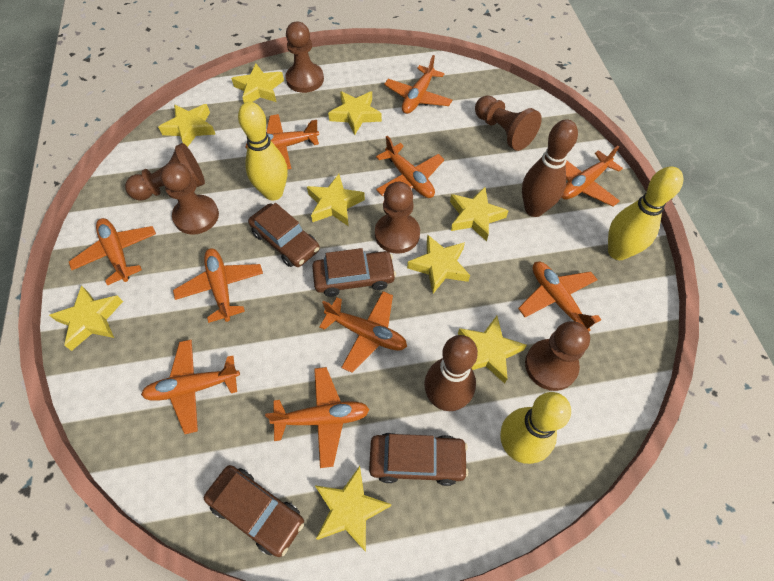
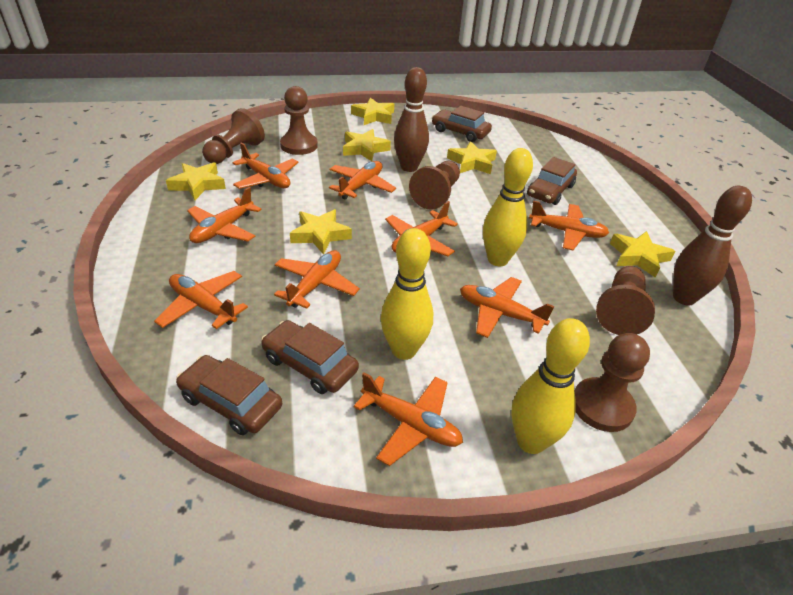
brown pawn: [125,143,205,201] [160,162,219,235] [286,22,324,93] [375,182,420,254] [475,96,542,151] [525,321,590,391] = 6 -> [202,108,265,164] [280,86,318,155] [409,161,460,210] [575,333,650,432] [596,266,655,335] = 5
orange plane: [69,218,156,286] [141,340,240,434] [173,248,263,323] [245,114,319,170] [265,367,370,468] [319,291,407,373] [376,136,444,198] [384,55,452,114] [518,262,601,331] [561,146,623,206] = 10 -> [154,271,248,329] [187,187,262,243] [232,142,299,189] [274,250,360,309] [329,161,396,200] [353,372,463,466] [385,201,458,256] [460,277,555,338] [529,201,609,250] = 9
yellow star: [49,285,123,351] [158,104,216,147] [231,64,284,103] [307,174,365,226] [315,466,391,552] [328,91,382,135] [407,234,470,294] [450,187,509,242] [458,316,527,384] = 9 -> [166,162,226,200] [290,209,352,255] [343,129,391,161] [351,98,394,125] [447,141,497,174] [610,231,675,278] = 6

